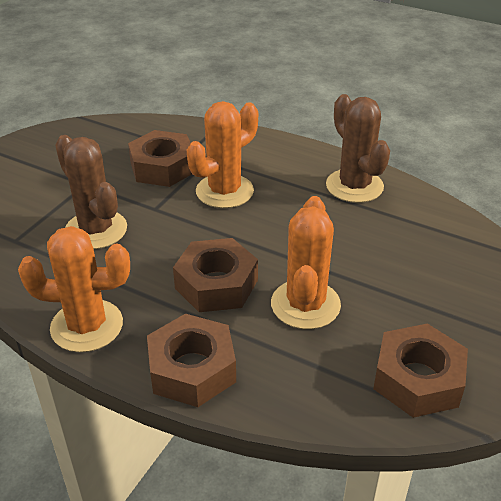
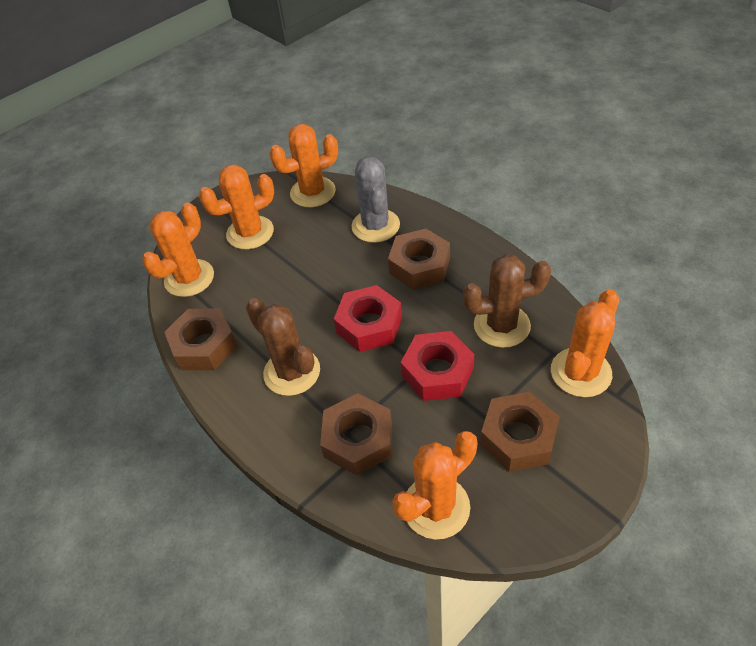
grey cactus: none = 0 -> [352,156,400,243] = 1
orange cactus: [18,226,130,352] [187,101,258,208] [271,196,341,329] = 3 -> [142,203,214,297] [199,164,274,249] [269,124,338,207] [392,431,478,539] [551,289,619,397] = 5
red nut: none = 0 -> [334,285,402,352] [401,331,474,401] = 2

